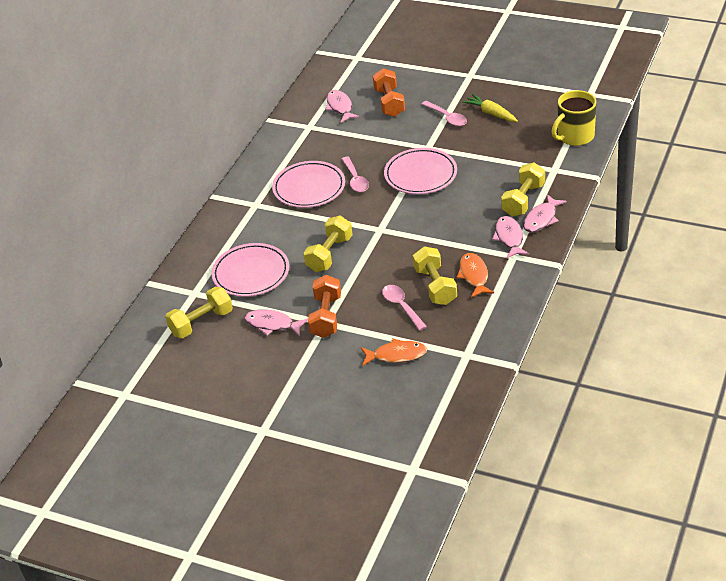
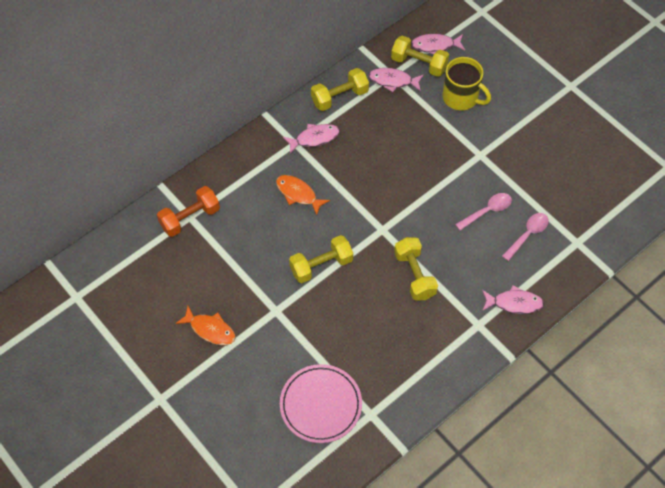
orange dumbbell: [308,275,341,338] [373,68,405,117] = 2 -> [157,186,220,237] = 1
pink plate: [211,243,289,297] [272,161,345,208] [384,148,457,194] = 3 -> [280,364,362,443] = 1
pink spoon: [342,157,369,192] [382,285,427,331] [421,101,467,126] = 3 -> [455,193,512,230] [502,213,549,261] = 2
yellow carrot: [462,94,518,122] = 1 -> none = 0

